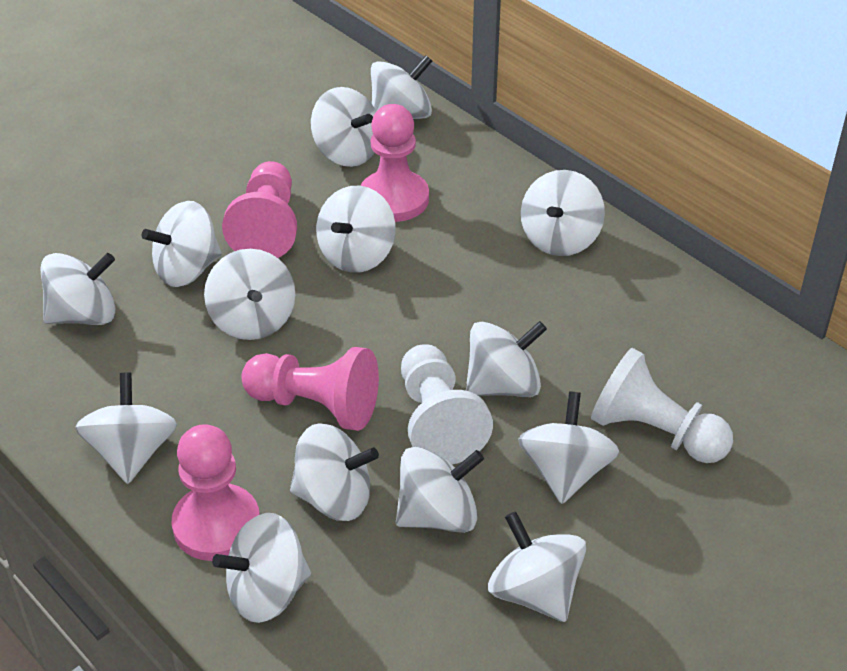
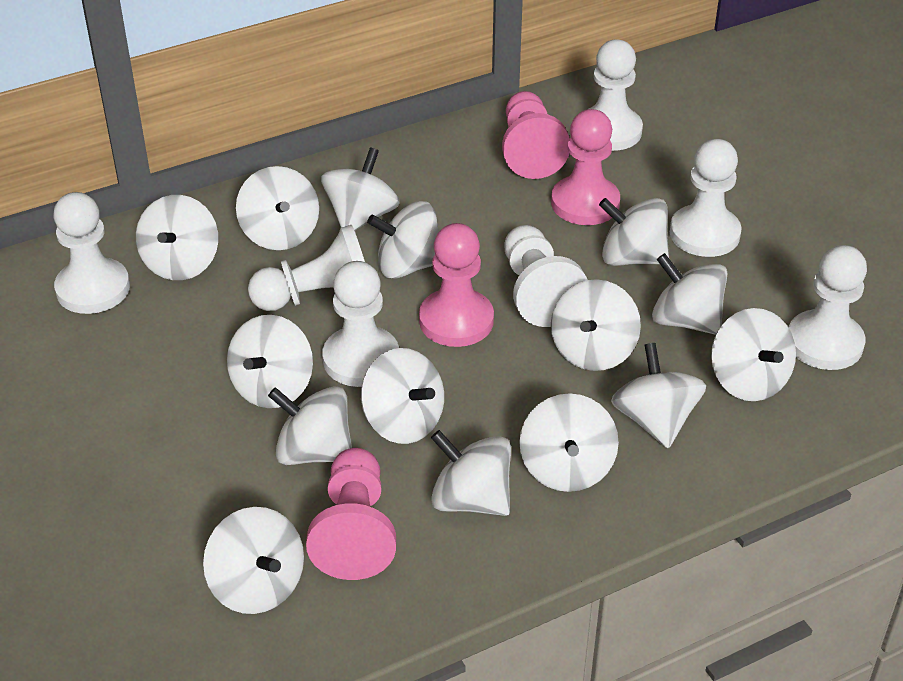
white pawn: [401,344,493,464] [591,348,733,463] = 2 -> [53,192,130,314] [248,225,365,311] [322,261,399,387] [505,225,588,327] [589,40,643,151] [670,139,742,257] [788,245,867,370] = 7
white spinning top: [40,253,115,325] [75,373,177,484] [142,201,222,287] [204,249,295,340] [212,513,311,623] [290,423,379,521] [311,87,376,167] [316,186,396,273] [371,55,432,119] [396,447,484,533] [466,321,547,397] [488,511,586,622] [518,391,619,504] [521,170,605,256] = 14 -> [136,195,218,280] [203,507,304,614] [227,315,313,408] [236,166,319,250] [268,386,352,465] [321,148,399,231] [361,348,444,444] [367,201,438,279] [431,430,511,516] [519,393,619,492] [551,279,641,371] [599,198,669,266] [611,343,706,448] [652,253,728,335] [711,308,796,401] = 15

